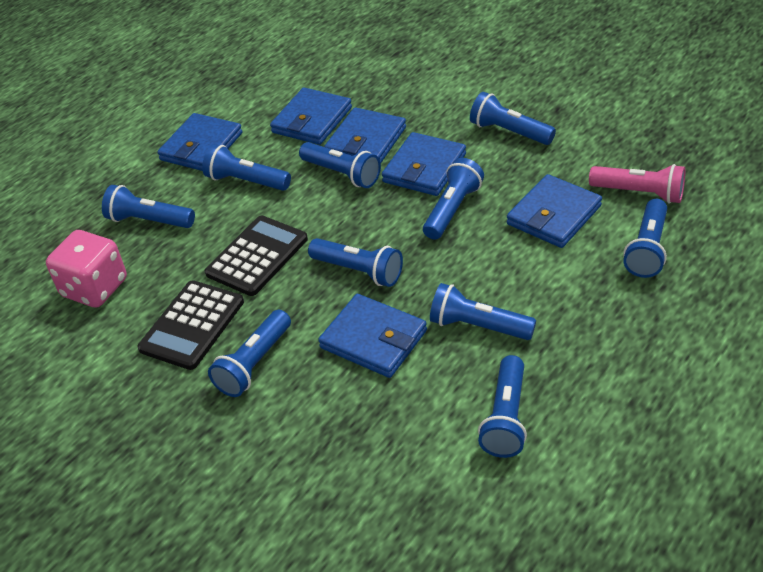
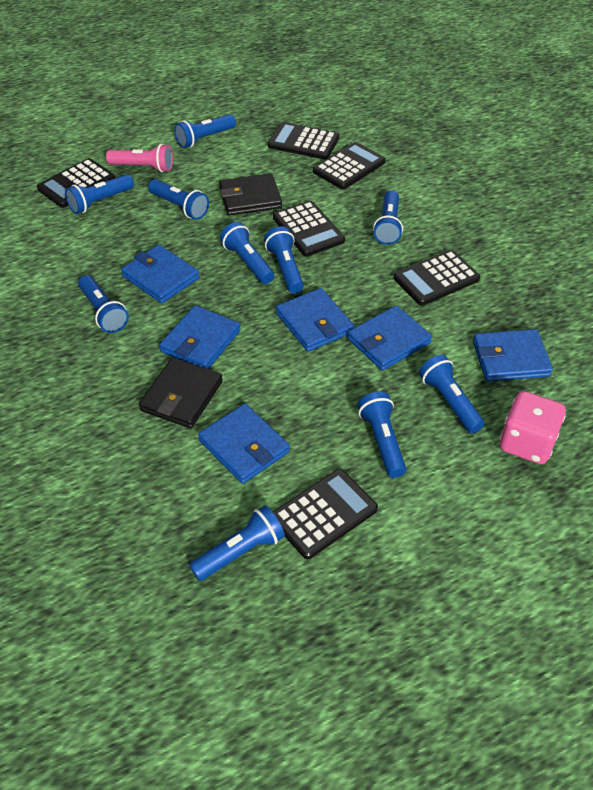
black calculator: [138,280,244,370] [205,216,308,296] = 2 -> [37,158,115,208] [268,122,339,159] [273,201,345,256] [273,469,378,559] [313,142,386,190] [394,250,480,306] = 6
black wallet: none = 0 -> [139,358,223,428] [219,173,282,216] = 2

